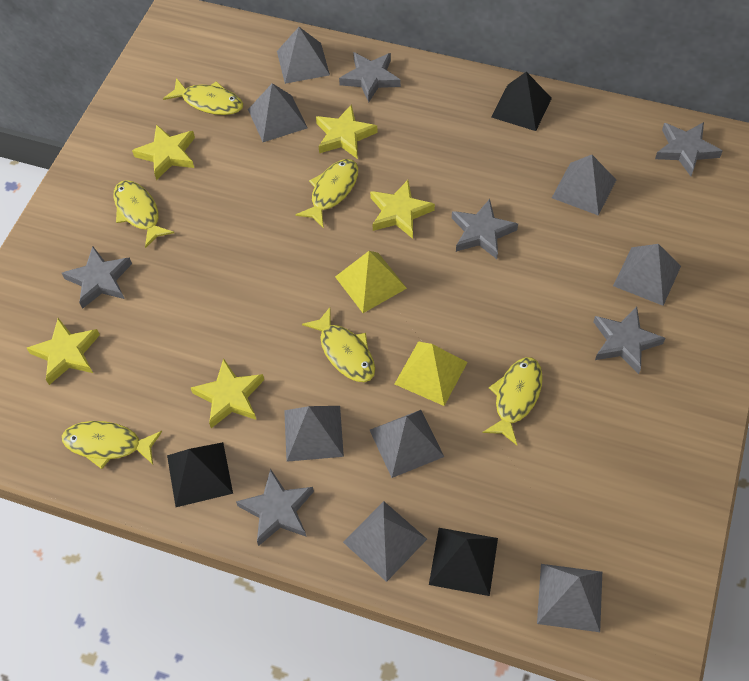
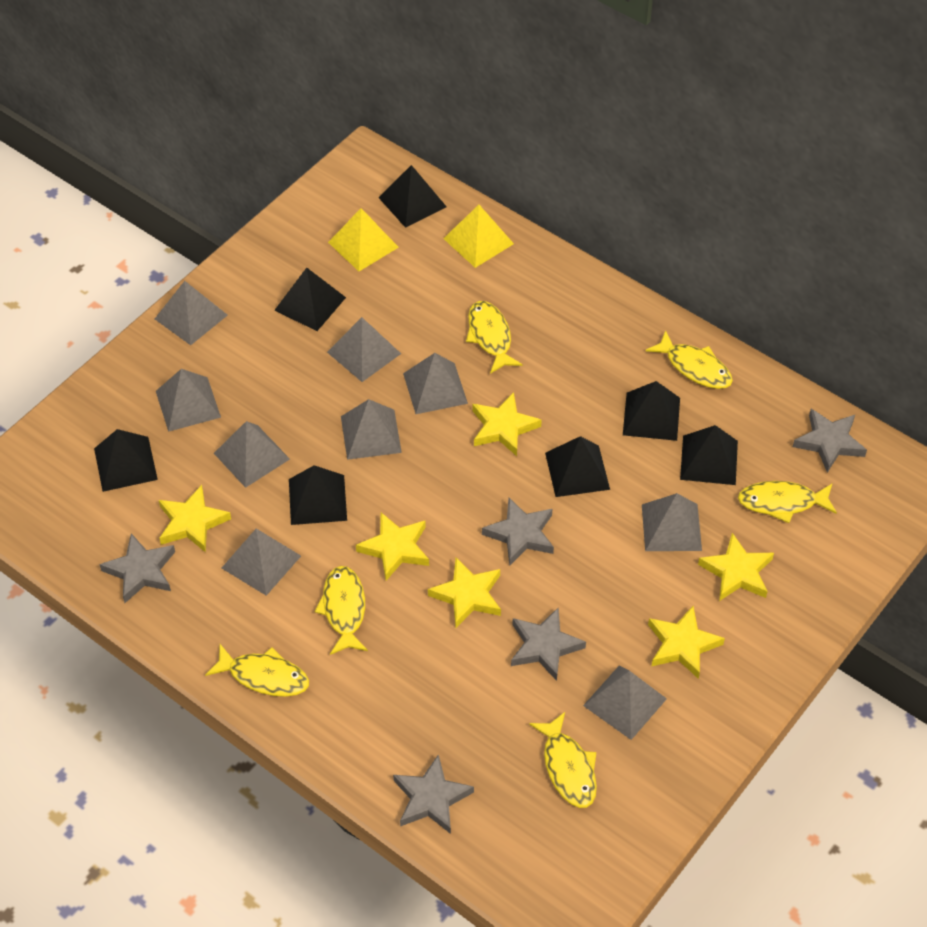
black pyramid: [167,442,233,507] [429,528,498,596] [491,72,552,131] = 3 -> [94,429,158,492] [274,268,346,331] [289,465,347,525] [378,165,447,228] [545,436,610,497] [623,381,680,441] [680,425,738,485] = 7
grey pyramid: [248,83,307,142] [277,27,330,84] [284,406,344,462] [343,501,427,582] [370,410,444,478] [537,564,602,632] [552,155,616,216] [613,244,681,306] = 8 -> [155,281,228,345] [156,369,221,432] [214,421,290,488] [222,529,301,596] [327,317,401,382] [341,399,402,460] [403,353,468,414] [583,665,667,740] [642,493,702,551] = 9
grey star: [62,246,132,309] [236,469,314,546] [339,52,401,102] [452,199,518,259] [594,307,665,374] [655,122,722,176] = 6 -> [99,533,175,603] [393,754,474,834] [482,498,554,566] [511,607,586,681] [793,409,867,473] = 5
yellow star: [27,318,100,385] [132,125,195,180] [191,358,264,428] [316,104,378,159] [370,180,435,239] = 5 -> [159,485,231,553] [356,513,429,581] [428,558,501,628] [472,392,542,456] [648,606,725,679] [698,533,774,601] = 6

